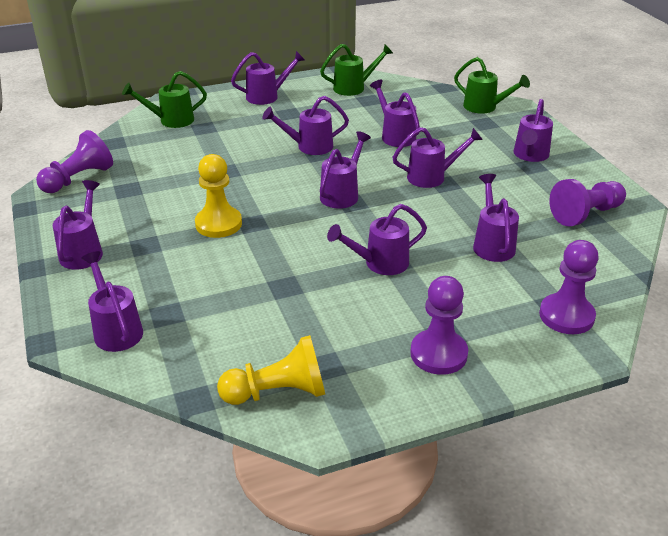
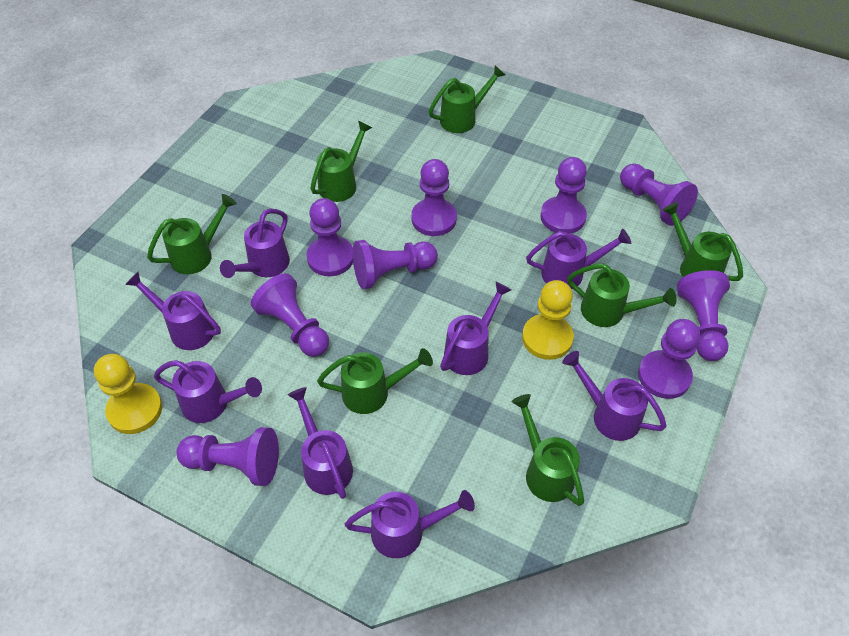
green watering can: [122,71,207,128] [320,44,393,96] [454,57,530,114] = 3 -> [147,194,237,274] [310,121,372,202] [317,348,433,414] [429,65,505,133] [511,394,584,506] [567,263,676,327] [662,202,743,281] = 7
purple pawn: [36,130,113,193] [410,276,468,375] [539,240,599,334] [549,179,626,227] = 4 -> [176,427,279,486] [251,273,329,357] [307,198,353,276] [353,240,438,289] [411,159,457,236] [540,157,587,234] [620,163,698,226] [638,319,700,399] [677,270,730,361] = 9
purple watering can: [53,180,103,270] [81,251,143,352] [231,51,305,105] [262,96,349,155] [320,131,371,209] [327,204,427,275] [370,80,420,147] [392,127,483,188] [473,174,519,262] [514,99,553,162] = 10 -> [125,272,221,350] [154,360,262,423] [220,209,290,278] [288,387,353,499] [345,490,475,558] [440,281,511,375] [526,228,631,289] [562,351,667,441] = 8

